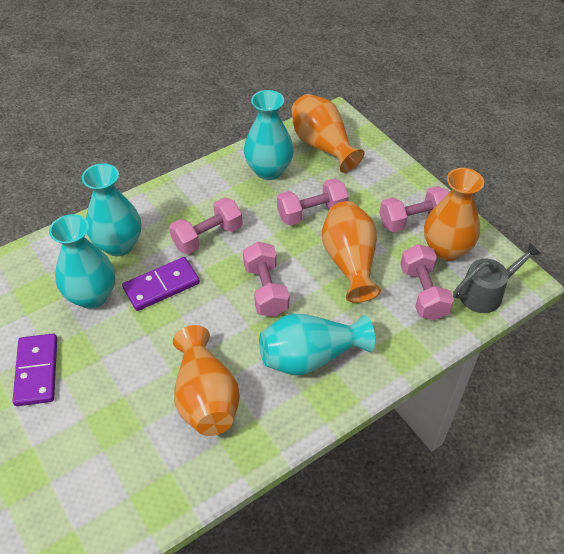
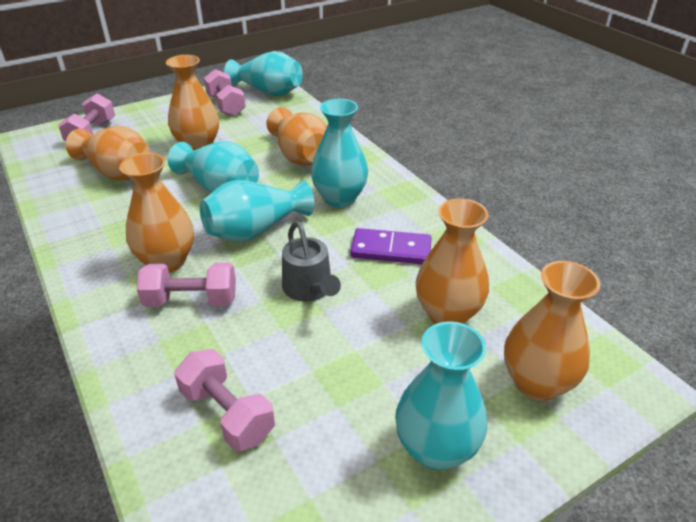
orange vase: [173,325,240,436] [291,94,364,173] [322,201,381,303] [424,168,484,261] = 4 -> [66,126,152,180] [119,153,194,273] [166,55,219,151] [266,107,327,166] [416,198,489,324] [504,261,600,401] = 6
pink dumbbell: [169,198,243,254] [243,242,289,317] [277,178,349,226] [379,186,449,233] [400,244,454,320] = 5 -> [58,94,115,141] [137,262,236,307] [174,349,275,451] [204,69,246,116] = 4
purple domino: [13,333,57,406] [122,257,200,311] = 2 -> [350,228,431,264] = 1
turquoise vase: [49,214,115,309] [82,163,141,256] [244,90,294,180] [259,313,375,375] = 4 -> [168,141,259,193] [200,180,314,242] [224,51,303,96] [311,99,368,208] [395,321,487,470] = 5

